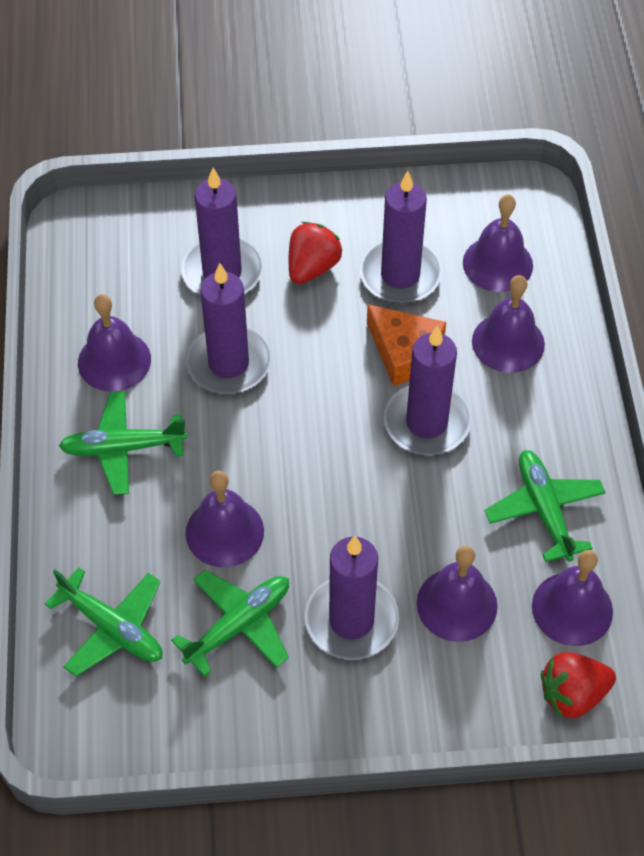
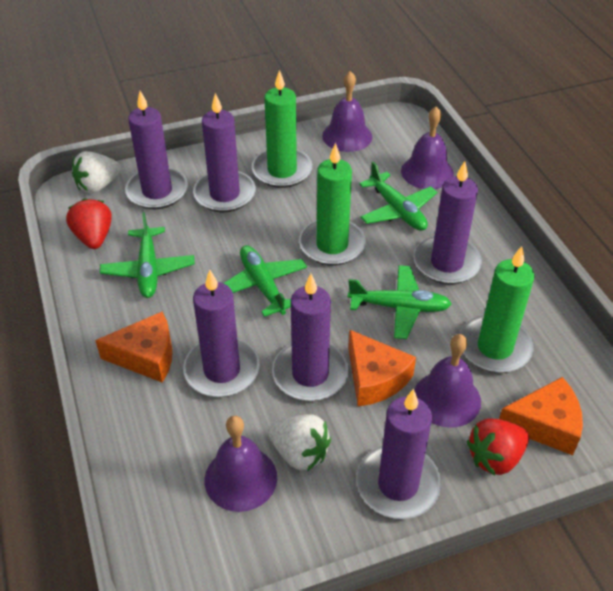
green candle: none = 0 -> [252,70,312,188] [299,143,366,266] [460,246,535,373] = 3
orange cheese: [367,304,446,387] = 1 -> [95,312,173,383] [348,329,416,406] [499,377,583,455] = 3
purple bell: [78,294,151,392] [186,471,264,567] [417,545,498,642] [463,194,533,292] [472,275,545,373] [532,550,613,646] = 6 -> [204,416,277,512] [322,71,372,152] [401,106,454,189] [414,334,481,428] = 4
purple candle: [181,168,263,296] [186,263,271,394] [305,536,399,660] [360,171,442,304] [384,325,471,455] = 5 -> [125,91,188,209] [183,270,260,397] [193,93,256,212] [272,274,349,401] [356,389,442,519] [414,161,482,284] = 6
white strawberry: none = 0 -> [72,151,121,193] [268,414,331,471] = 2

